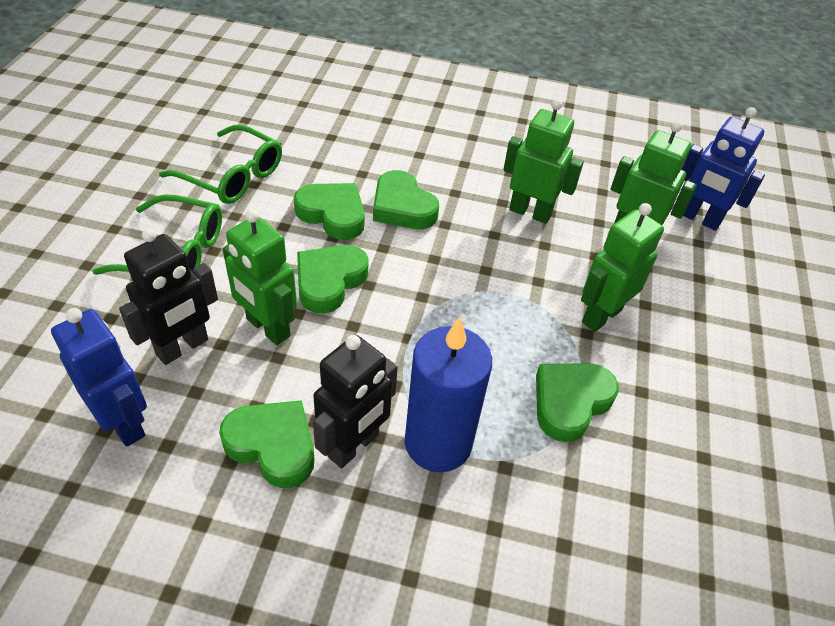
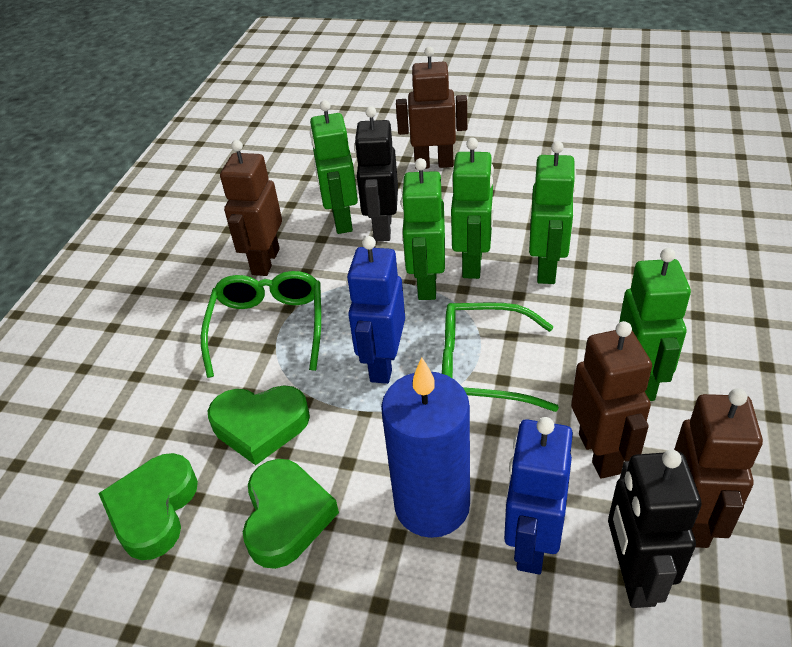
brown robot: none = 0 -> [220,140,282,276] [396,46,467,169] [571,321,652,478] [674,388,763,548] = 4
green heart: [219,400,314,488] [294,183,365,240] [297,245,369,314] [373,170,439,229] [536,363,619,442] = 5 -> [98,453,198,560] [208,385,310,465] [243,459,339,569] = 3
green robot: [223,209,297,345] [503,99,584,224] [581,203,664,332] [610,121,697,225] = 4 -> [310,100,358,234] [401,158,445,300] [451,138,494,279] [529,141,576,284] [619,248,691,401] = 5

